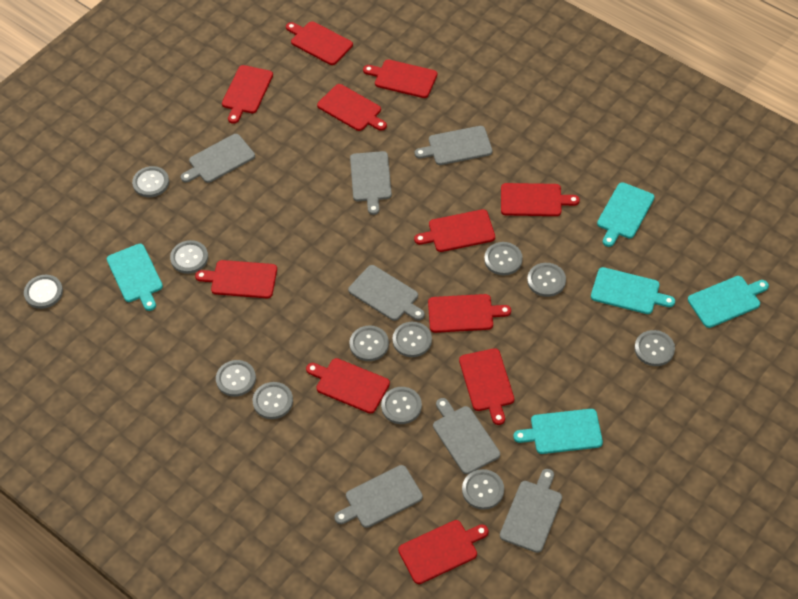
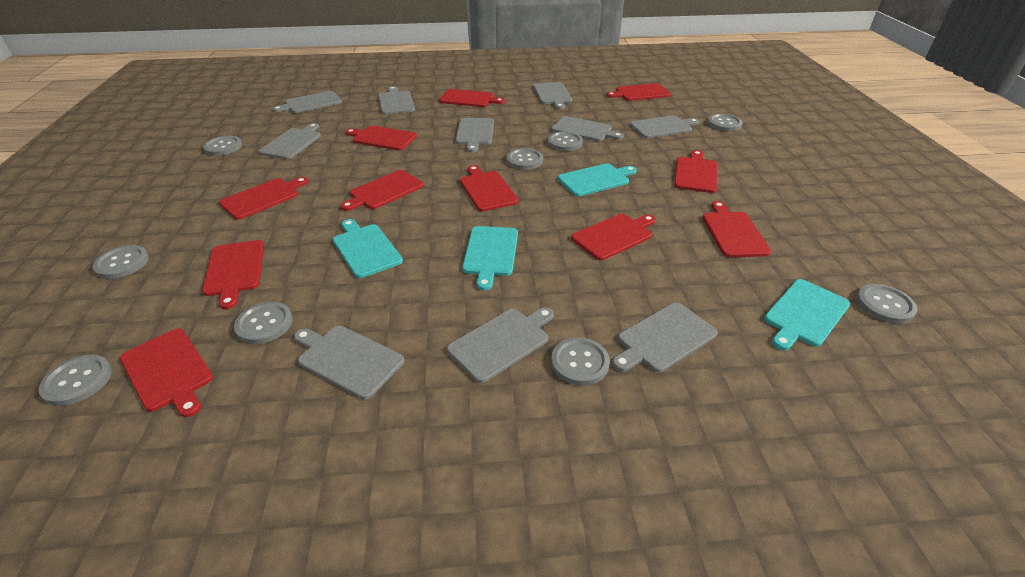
grey button: [24,275,63,309] [132,166,169,197] [170,240,208,274] [216,360,256,397] [253,382,293,419] [349,325,389,361] [381,387,422,424] [393,322,432,357] [462,469,504,510] [484,242,523,275] [527,263,566,297] [634,330,675,366] = 12 -> [38,355,112,406] [93,245,149,279] [203,136,242,156] [234,302,293,344] [507,148,543,170] [548,132,583,151] [551,337,610,386] [708,114,743,131] [857,284,917,323] = 9
grey cutting board: [181,134,255,183] [334,465,423,528] [348,265,425,321] [350,151,392,215] [415,126,493,165] [433,398,500,474] [500,469,562,553] = 7 -> [259,123,321,159] [272,91,342,113] [294,326,404,400] [378,86,415,115] [447,308,554,383] [455,118,494,153] [533,82,572,109] [551,116,624,141] [612,302,718,372] [630,115,699,138] = 10
turquoise cutting board: [107,244,163,311] [513,409,603,454] [591,267,675,314] [597,182,654,247] [688,276,769,328] = 5 -> [333,219,403,278] [462,226,518,290] [558,163,637,196] [764,279,850,350] = 4

